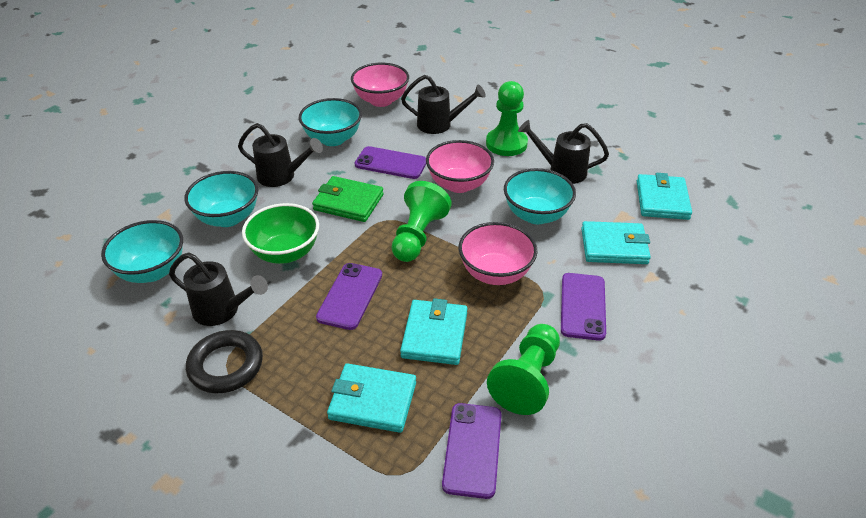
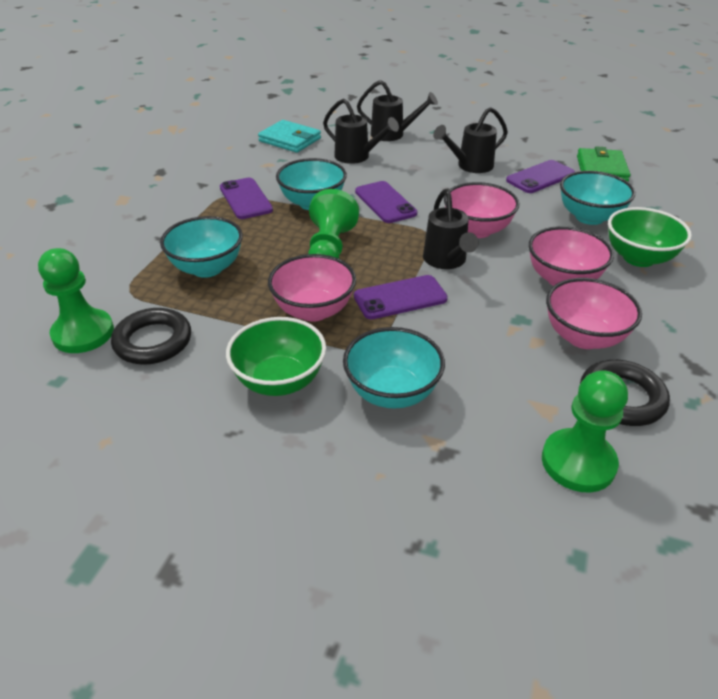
black ring: [186,330,263,393] = 1 -> [111,308,191,364] [580,360,670,426] = 2
green bowl: [242,203,319,264] = 1 -> [226,317,326,396] [608,207,692,267] = 2
pink bowl: [351,63,409,107] [426,140,494,193] [458,222,537,285] = 3 -> [268,254,356,322] [444,182,519,238] [528,226,614,286] [546,278,642,349] = 4
turquoise wallet: [327,363,416,433] [400,298,468,365] [581,221,651,264] [637,173,692,220] = 4 -> [258,120,321,153] = 1

